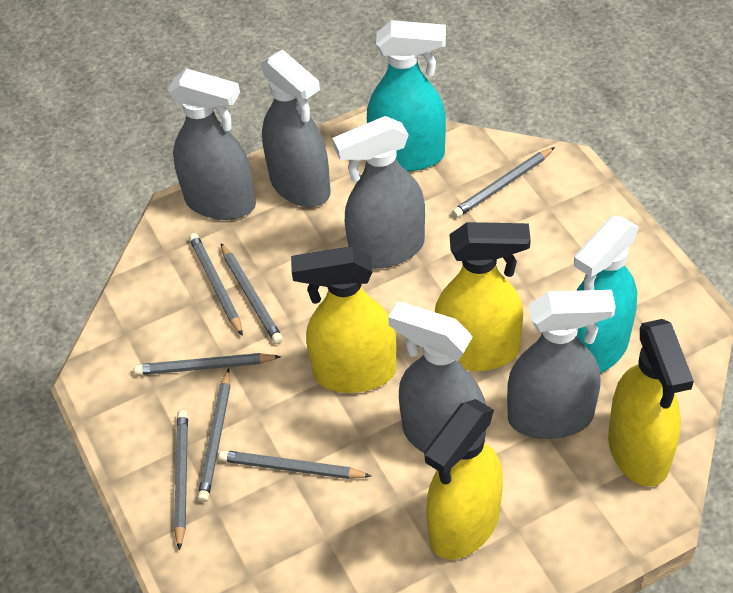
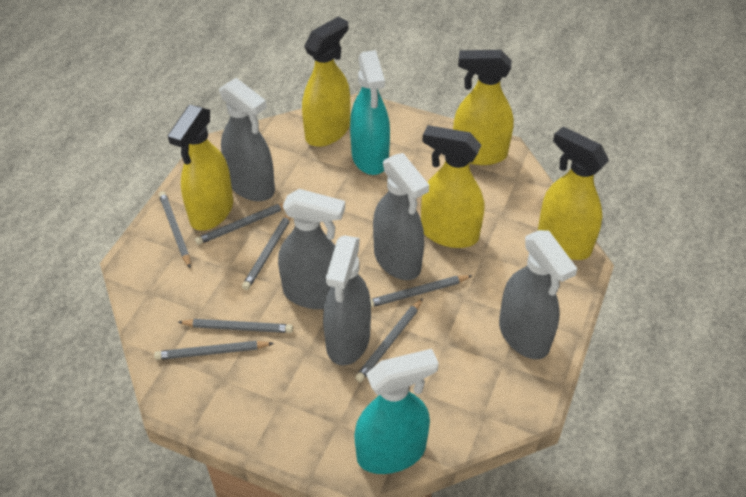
yellow spray bottle: [291,246,397,393] [424,399,503,560] [435,222,531,371] [608,319,694,487] = 4 -> [167,105,233,231] [302,16,350,147] [421,125,484,248] [453,50,514,165] [538,126,609,260] = 5

